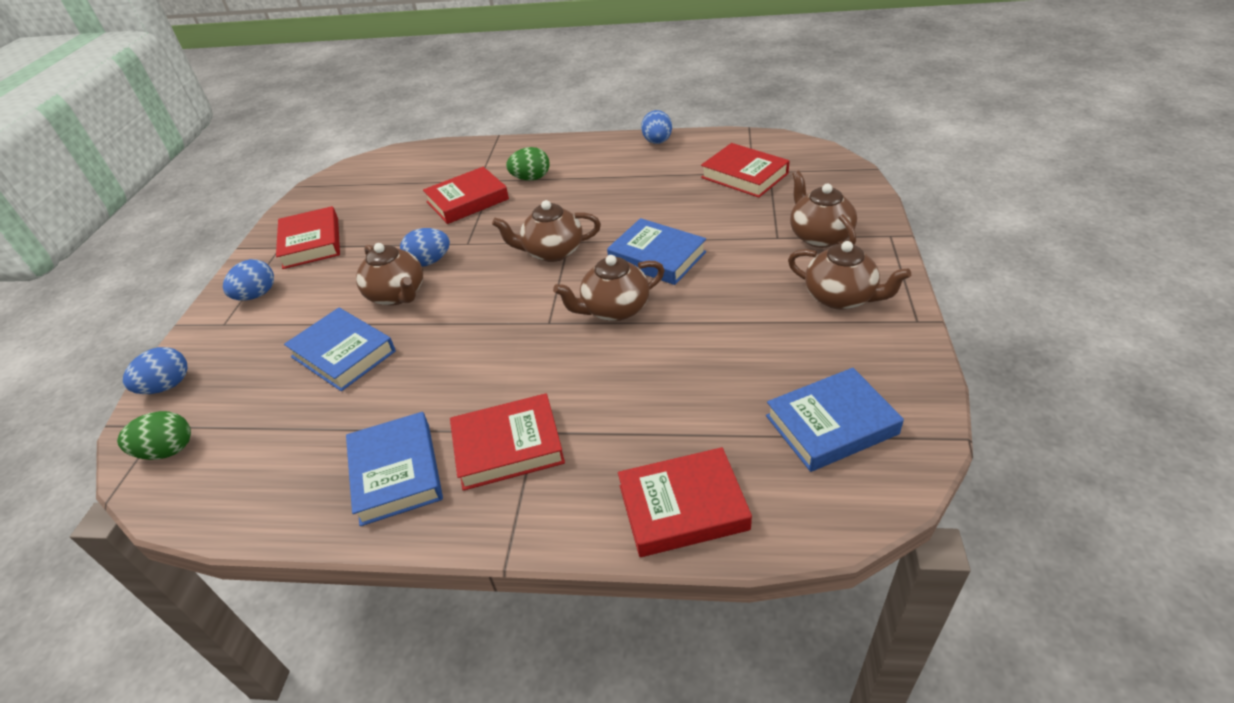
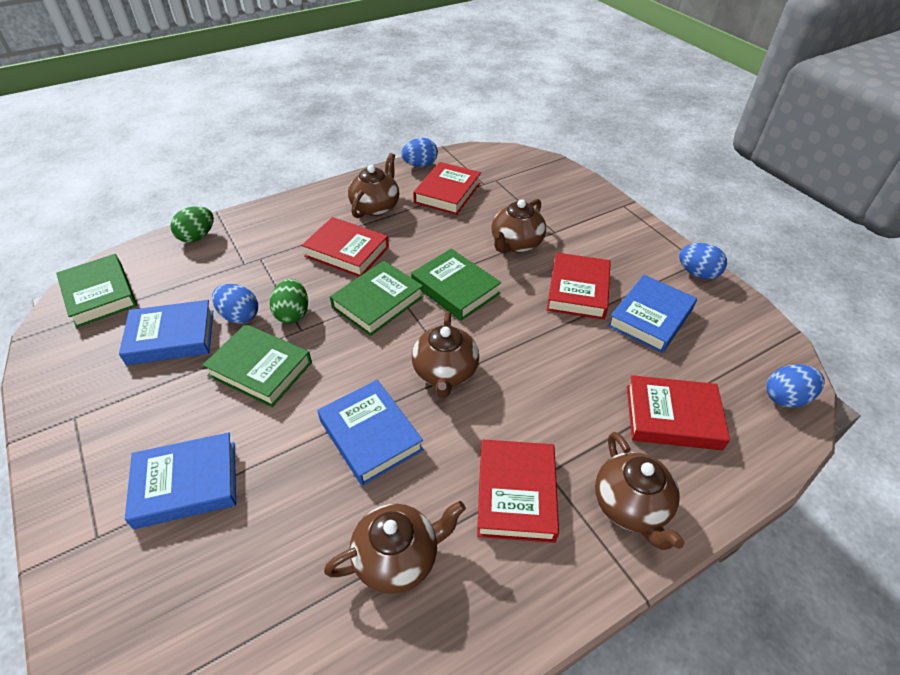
green book: none = 0 -> [56,254,137,328] [202,324,312,407] [330,261,424,336] [411,249,501,321] = 4

